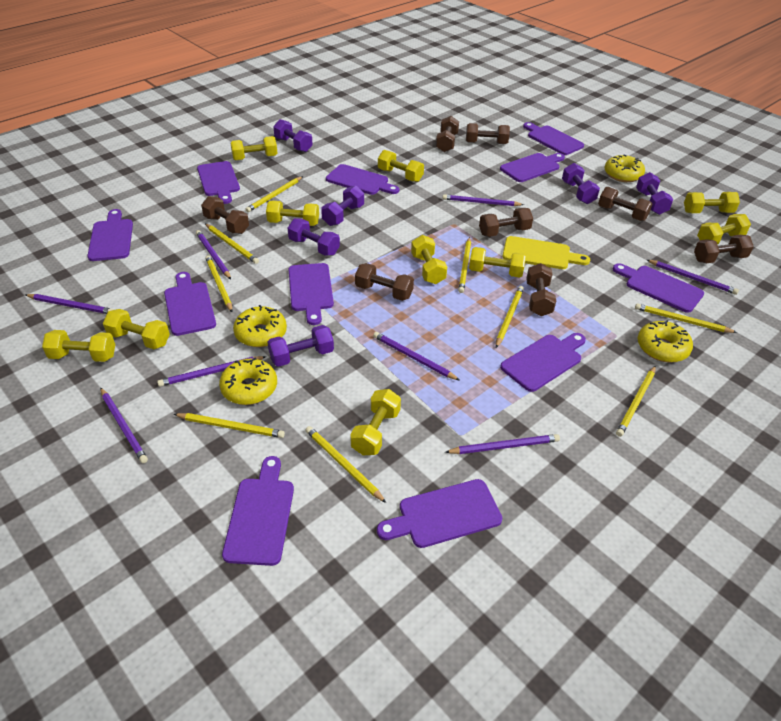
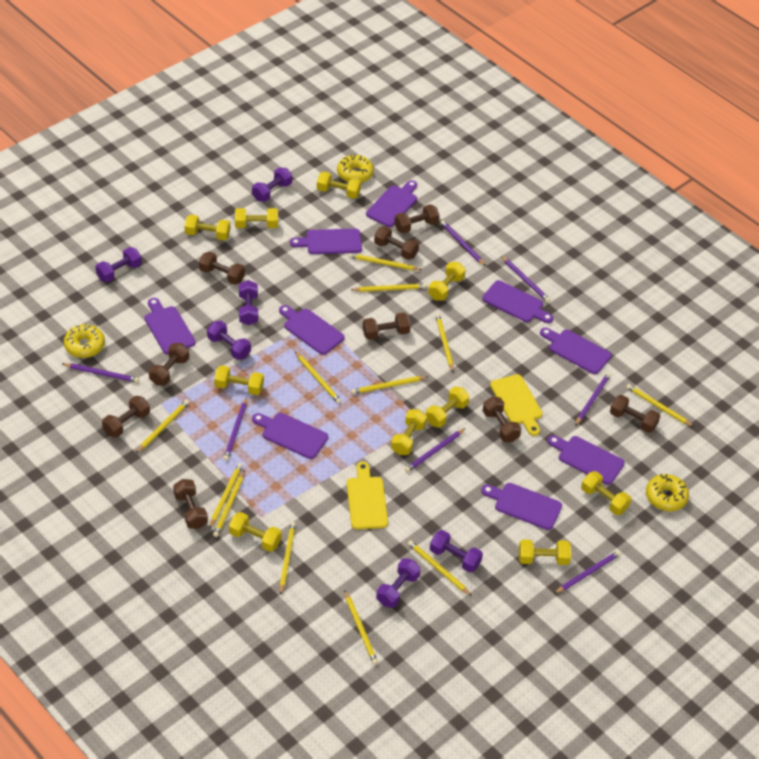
brown dumbbell: [201,196,249,234] [355,263,414,301] [436,116,459,152] [466,123,510,144] [479,208,533,237] [526,263,556,316] [598,187,652,221] [694,235,754,263] = 8 -> [102,396,150,438] [149,343,189,386] [173,479,208,529] [199,251,245,285] [363,313,411,340] [374,226,419,260] [394,204,440,234] [482,397,521,442] [610,395,660,433] = 9
purple cutting board: [87,209,133,261] [164,272,216,336] [197,161,240,204] [222,456,294,566] [289,263,334,325] [326,164,399,195] [377,479,502,548] [500,153,565,182] [500,333,586,392] [523,122,584,155] [613,263,704,313] = 11 -> [144,298,196,354] [252,413,328,459] [279,305,345,355] [290,229,362,254] [366,180,417,227] [481,483,562,530] [482,280,553,323] [540,328,612,374] [547,435,625,484] = 9
purple pencil: [26,294,114,314] [100,388,148,463] [157,356,266,387] [196,230,231,279] [373,332,460,381] [443,194,524,206] [445,434,560,454] [647,260,739,295] = 8 -> [62,363,139,383] [224,397,247,461] [405,428,465,472] [440,220,485,266] [501,256,550,302] [554,551,621,594] [575,372,611,426] = 7
yellow cutting board: [502,236,590,269] = 1 -> [347,462,388,529] [490,374,543,436] = 2
yellow donut: [219,358,277,405] [233,305,287,347] [604,155,645,182] [638,320,693,362] = 4 -> [64,324,105,358] [337,155,374,183] [646,474,689,511] = 3
yellow pencil: [174,413,285,438] [205,224,259,264] [205,255,232,312] [245,176,303,212] [305,426,386,503] [458,237,471,293] [496,286,524,348] [616,366,656,437] [635,303,737,333] = 9 -> [136,400,189,453] [209,463,243,529] [213,471,244,537] [279,522,296,595] [295,352,341,404] [345,591,378,665] [349,253,422,270] [351,284,426,292] [351,376,427,394] [408,540,472,596] [435,314,454,372] [626,384,694,427] = 12

